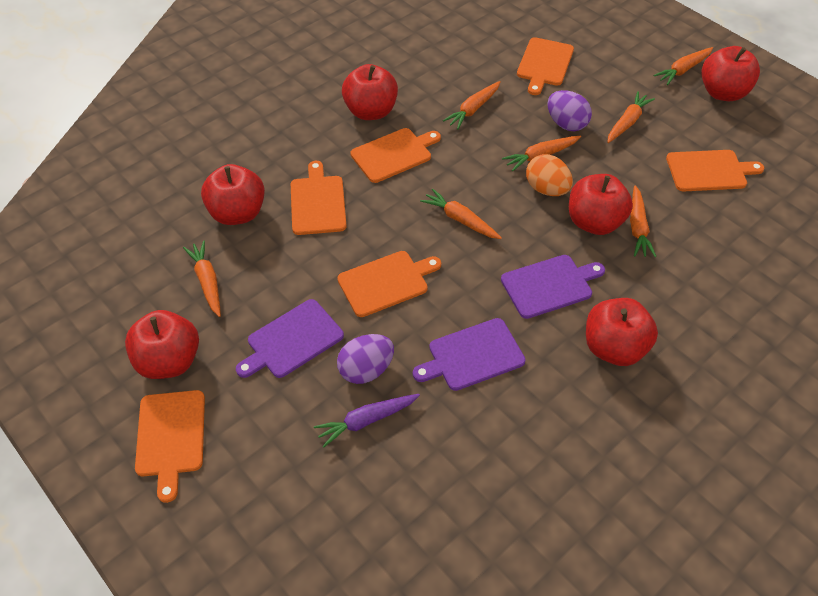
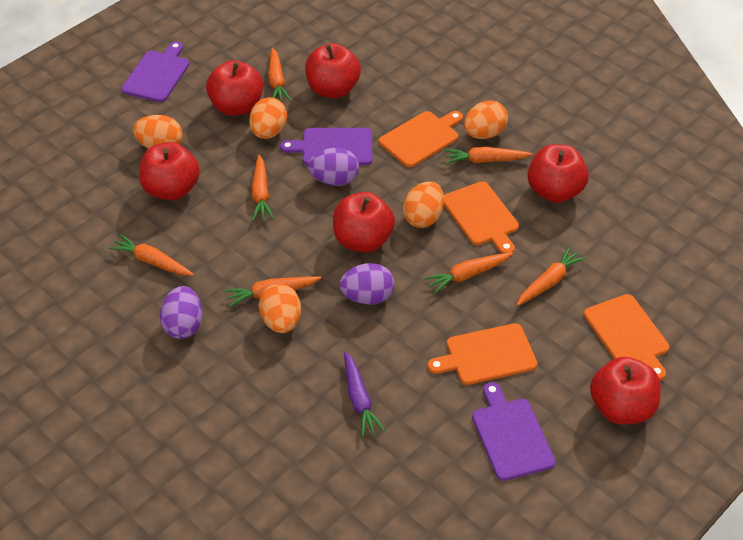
orange cutting board: [135,390,205,503] [291,161,347,235] [337,251,441,317] [350,128,441,183] [517,37,574,95] [666,150,765,191] = 6 -> [379,111,463,167] [428,323,537,385] [444,181,519,253] [584,294,669,381] = 4
orange egg: [526,154,573,196] = 1 -> [133,115,183,149] [249,97,287,139] [259,284,301,333] [403,181,444,228] [464,100,508,139] = 5
purple egg: [337,334,394,384] [547,90,592,131] = 2 -> [160,286,203,339] [308,148,359,186] [339,263,394,305] = 3

